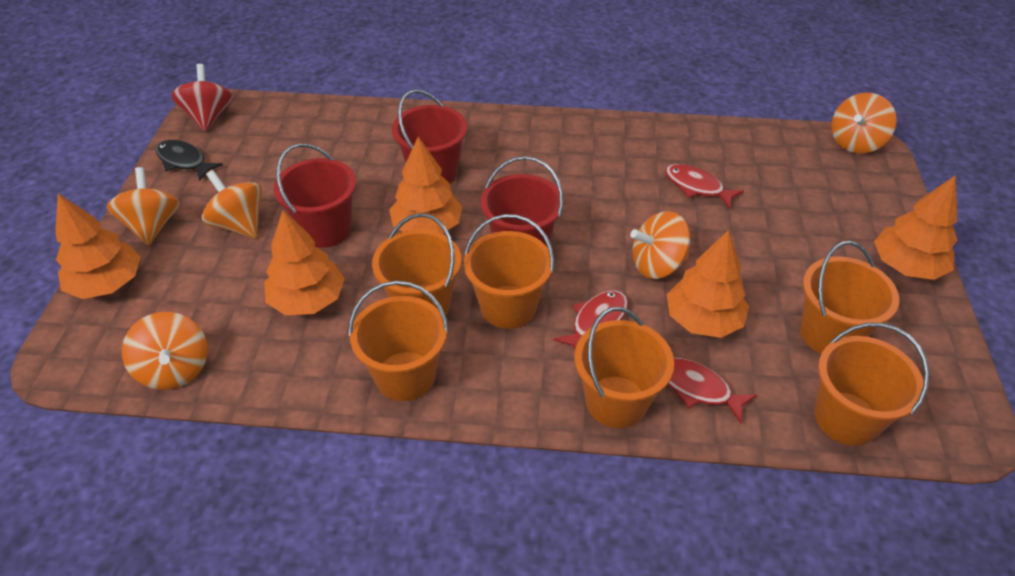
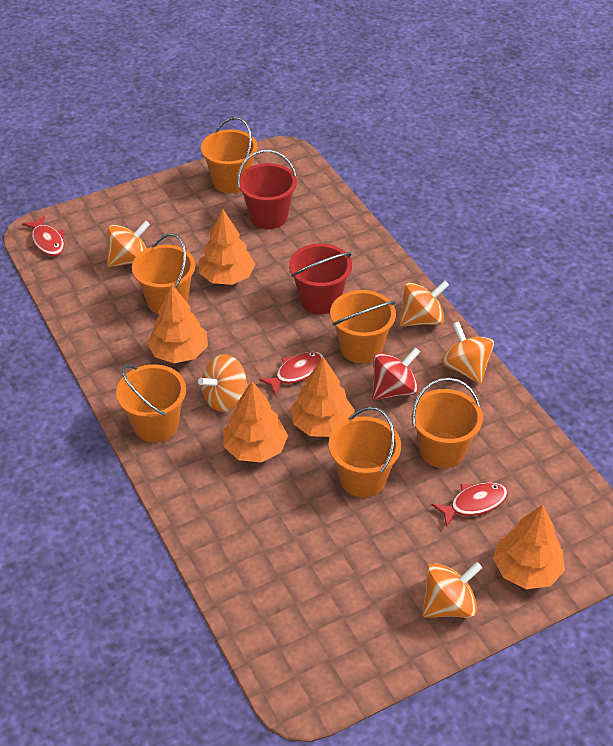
black fish: [155,140,223,181] = 1 -> none = 0
red bucket: [274,143,356,248] [392,89,467,184] [481,156,563,248] = 3 -> [237,150,297,229] [289,244,352,314] = 2

